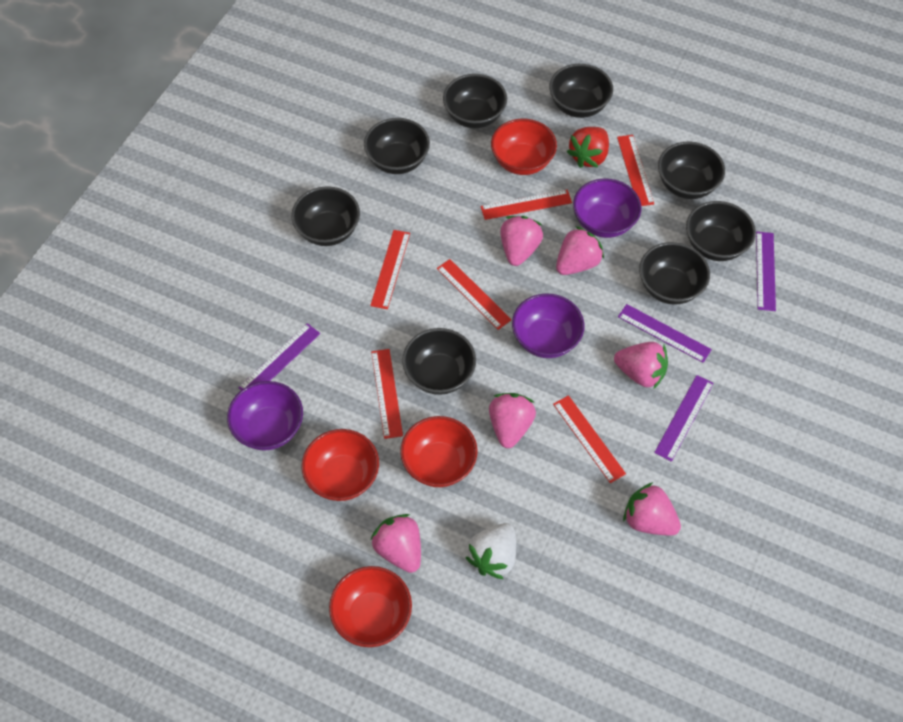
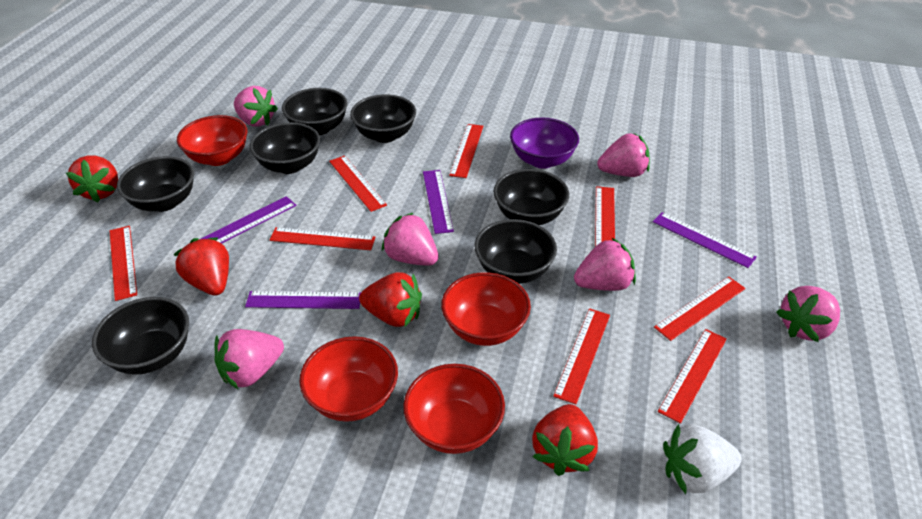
black bowl: [291,186,360,246] [364,118,430,174] [402,328,476,395] [443,74,507,128] [549,64,613,118] [639,242,710,305] [658,141,725,199] [686,201,756,261] = 8 -> [92,297,189,375] [117,156,194,212] [250,122,320,174] [282,88,348,135] [350,94,416,143] [475,219,557,284] [493,169,569,225] = 7
purple bowl: [227,381,303,451] [512,293,584,358] [573,178,642,238] = 3 -> [510,117,579,169] = 1
red ruler: [370,230,410,309] [371,349,403,439] [437,259,512,330] [481,190,572,220] [553,395,626,483] [617,135,654,206] = 6 -> [110,226,137,301] [270,227,375,250] [329,156,387,212] [449,124,483,178] [553,308,610,405] [595,186,615,247] [654,276,746,341] [658,329,727,424] = 8
red strawberry: [567,127,609,168] = 1 -> [66,155,118,202] [173,237,229,296] [359,272,422,327] [532,404,598,476] = 4

